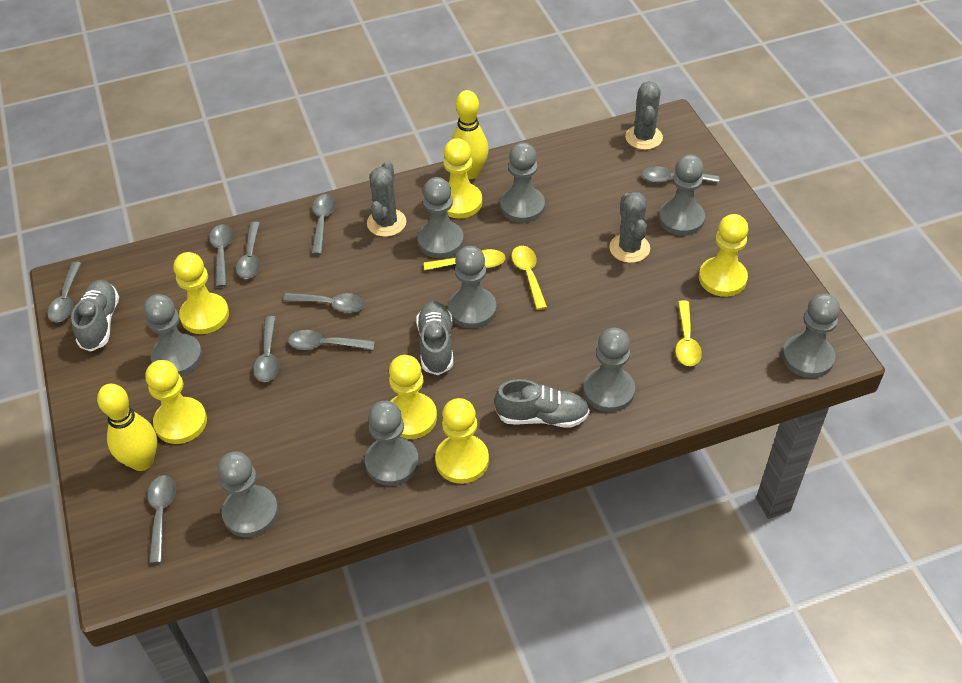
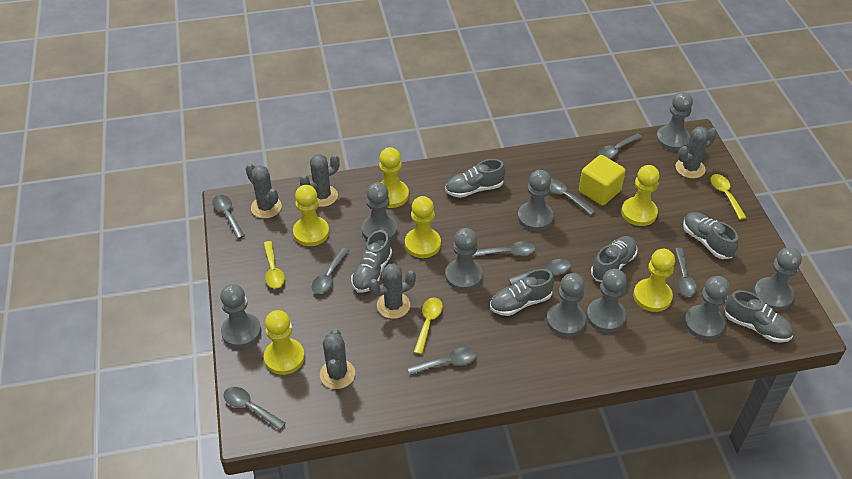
grey cactus: [367,161,406,237] [609,192,650,263] [625,81,663,150] = 3 -> [245,163,282,218] [300,154,340,207] [320,329,355,389] [369,264,416,319] [676,126,717,179] = 5
grey shoe: [71,280,119,351] [416,301,453,375] [494,379,590,428] = 3 -> [351,230,392,293] [445,159,505,198] [490,269,554,316] [591,236,638,282] [683,212,738,259] [725,290,793,343] = 6
yellow bowling pin: [97,384,157,471] [452,90,489,179] = 2 -> none = 0
yellow cube: none = 0 -> [579,155,625,205] = 1

